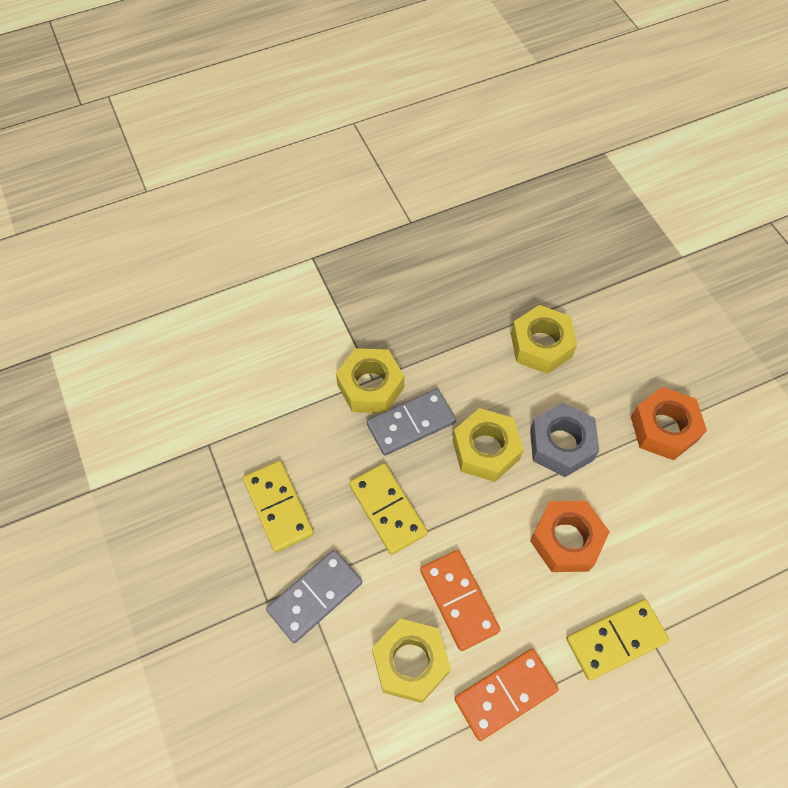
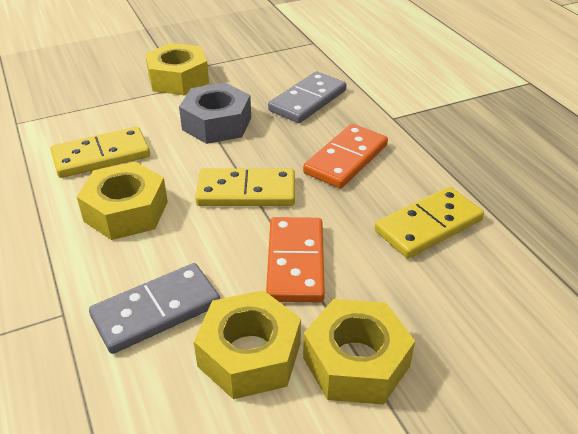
orange nut: [530,501,610,572] [631,387,707,460] = 2 -> none = 0

